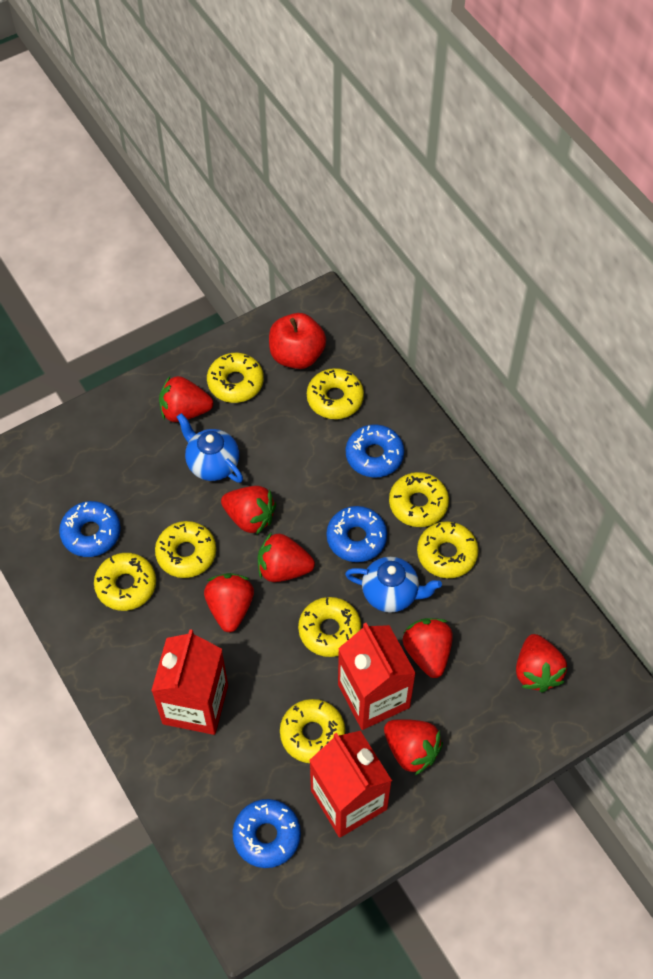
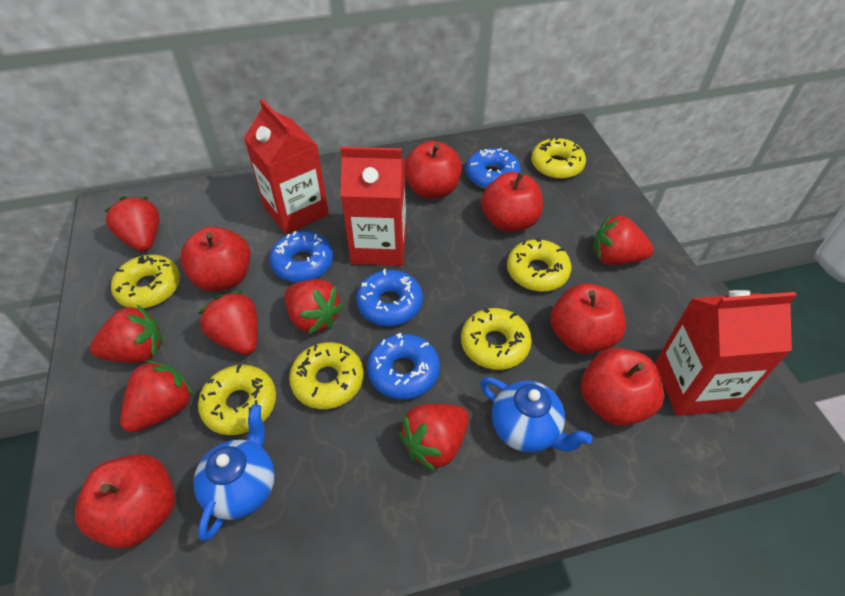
red apple: [269,313,326,369] = 1 -> [75,454,175,549] [180,226,250,292] [404,141,462,199] [481,172,543,232] [550,283,626,354] [581,348,664,426] = 6
yellow donut: [94,553,156,611] [155,521,216,578] [207,353,264,403] [280,699,345,763] [298,597,361,657] [307,368,364,419] [389,472,449,527] [417,521,478,578] = 8 -> [111,255,180,309] [198,364,276,435] [289,342,364,409] [461,308,532,370] [507,238,571,292] [531,137,586,179] = 6

